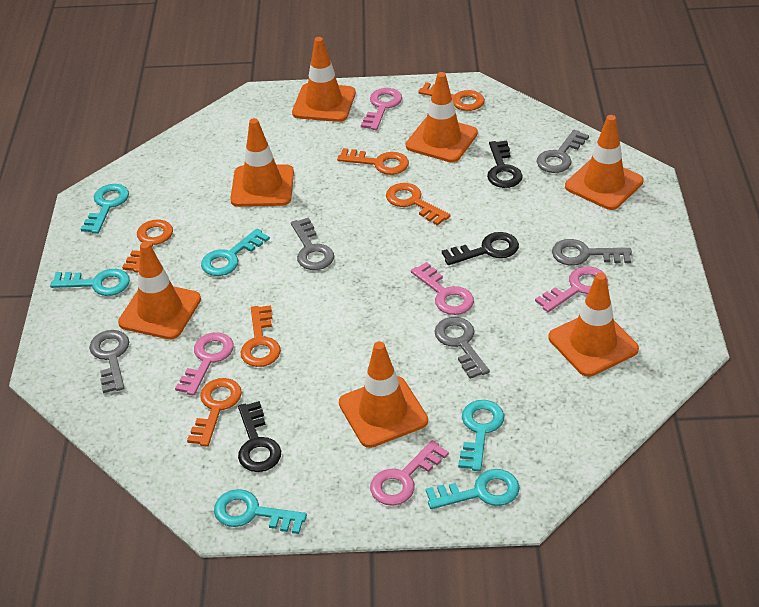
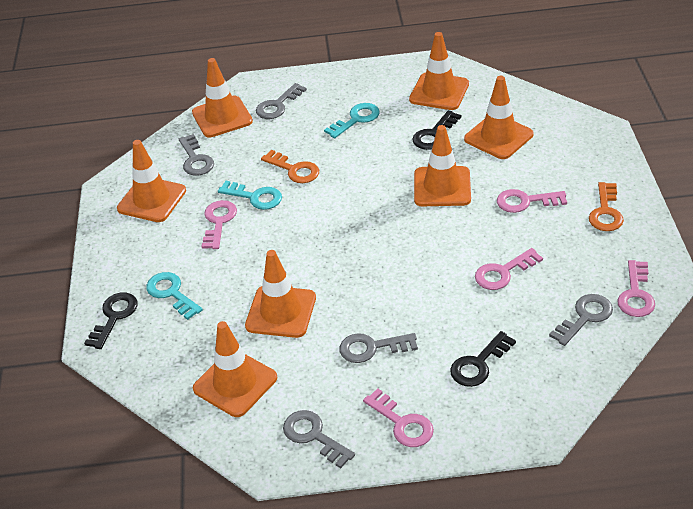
orange key: [122,220,173,272] [187,378,242,447] [240,305,281,367] [337,148,409,175] [386,183,450,226] [418,82,485,111] = 6 -> [261,150,319,183] [589,182,624,231] = 2
turquoise key: [50,269,130,296] [81,184,129,234] [201,229,270,276] [214,489,307,534] [426,469,520,509] [458,400,505,471] = 6 -> [146,272,203,320] [218,180,282,210] [324,103,380,138] = 3

